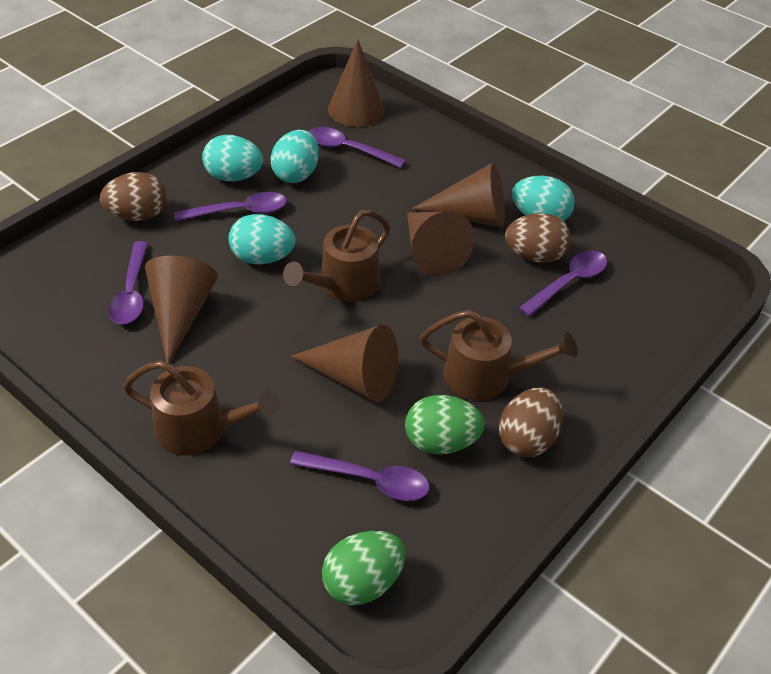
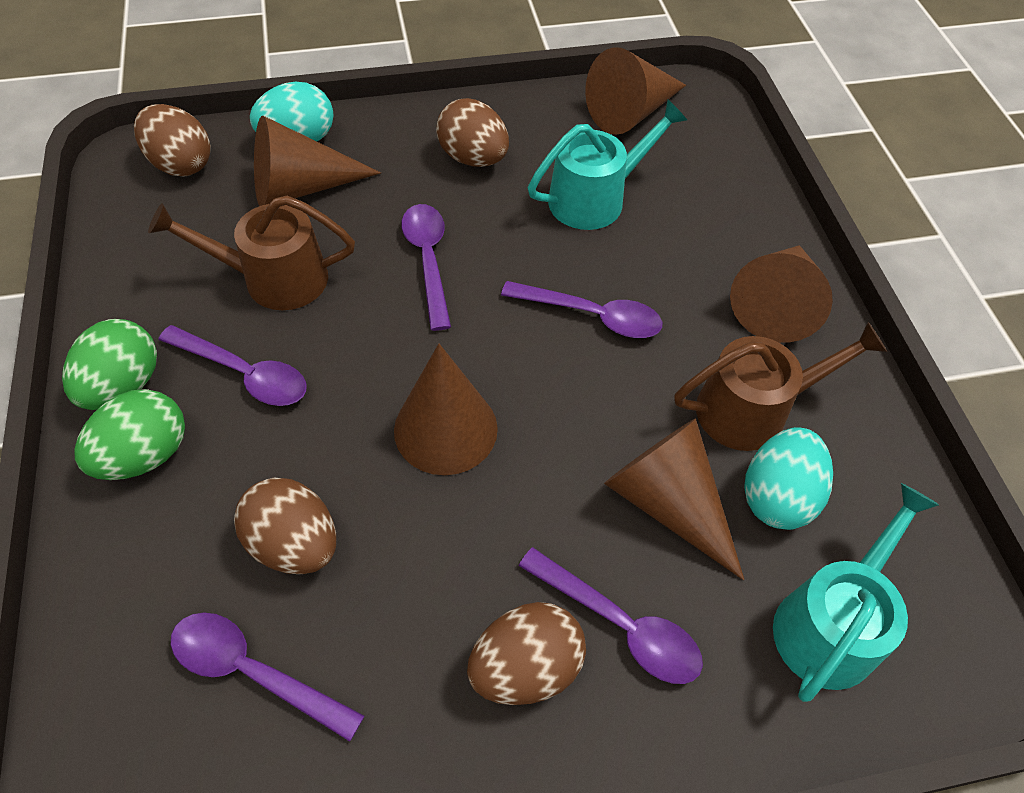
brown egg: [100,172,166,221] [499,387,563,457] [505,213,571,263] = 3 -> [134,104,211,177] [234,478,336,574] [436,98,509,167] [467,602,586,705] = 4
brown watering can: [123,360,279,456] [283,210,390,302] [420,310,578,401] = 3 -> [148,196,355,310] [674,322,887,451] = 2
turquoise egg: [202,135,263,182] [229,214,295,264] [270,130,319,183] [512,176,575,221] = 4 -> [250,82,333,141] [744,427,833,530] = 2
turquoise watering can: none = 0 -> [528,100,687,230] [773,483,939,702] = 2

